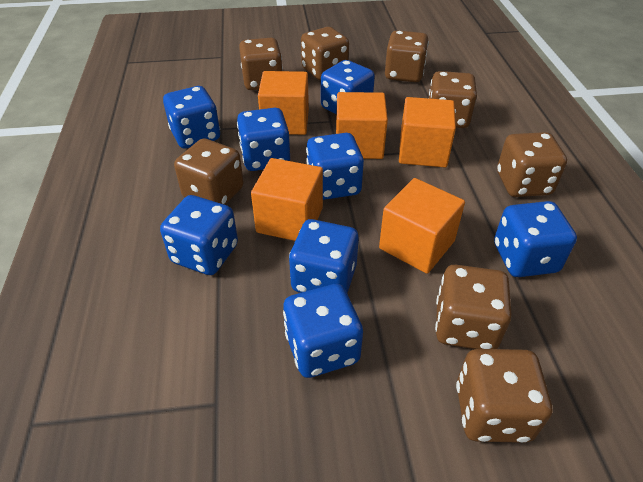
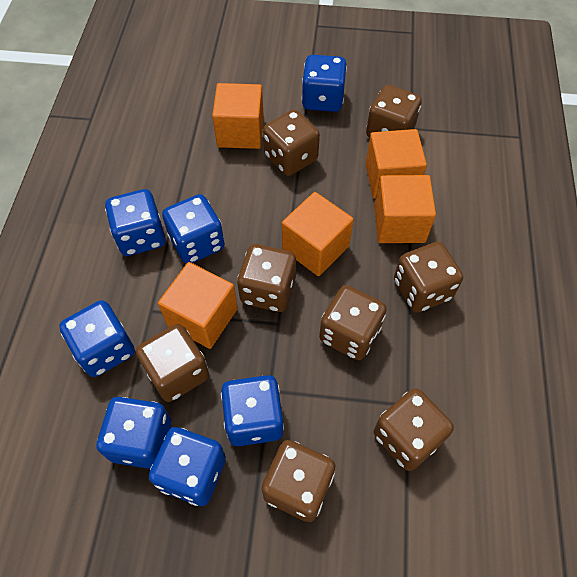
blue dice: [160,195,238,275] [163,86,220,148] [237,108,290,171] [283,284,363,378] [289,219,359,293] [306,133,364,200] [321,60,375,114] [494,201,577,277] = 8 -> [59,300,135,377] [96,397,171,469] [105,189,166,256] [149,427,226,506] [162,194,225,264] [221,375,284,446] [302,55,347,112] = 7

